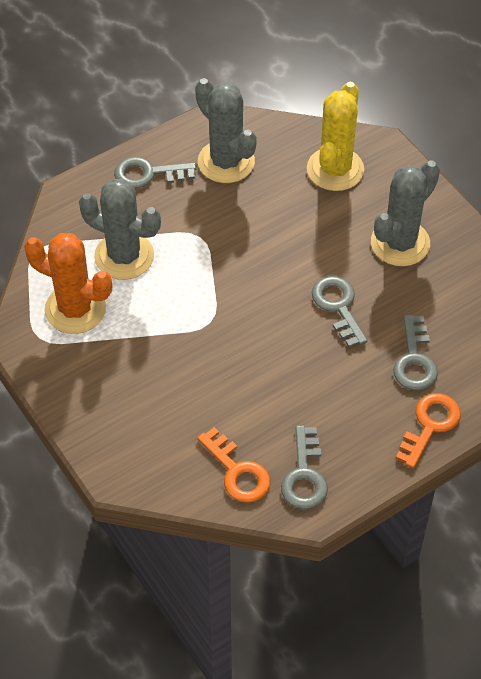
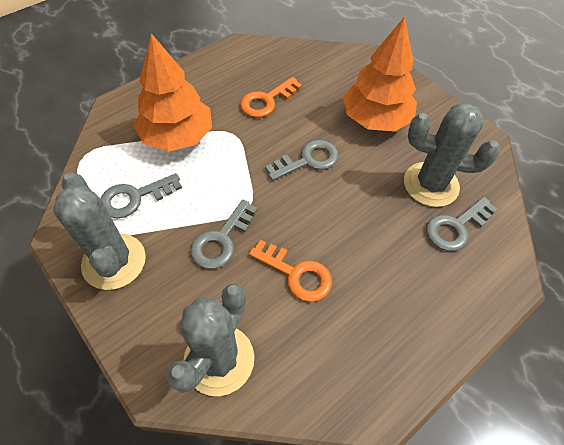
orange cactus: [24,233,112,334] = 1 -> none = 0
orange tree: none = 0 -> [133,33,212,152] [343,17,417,132] = 2
yellow cactus: [307,82,364,191] = 1 -> none = 0

